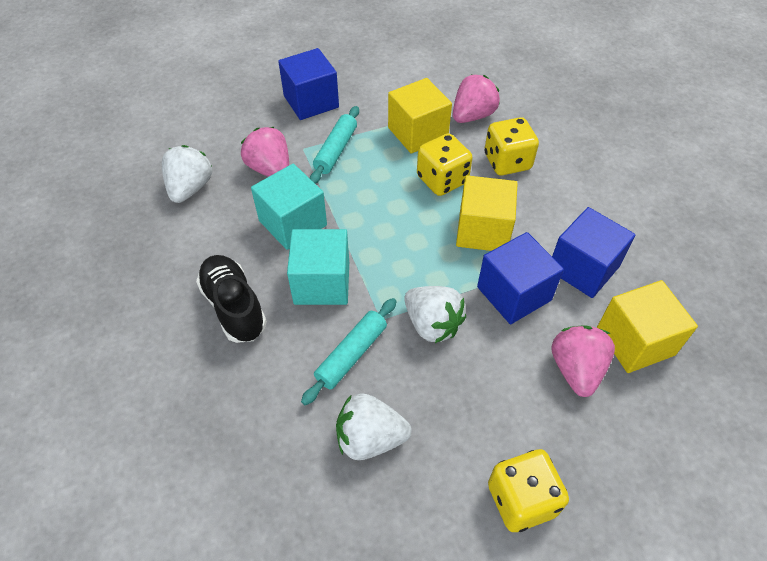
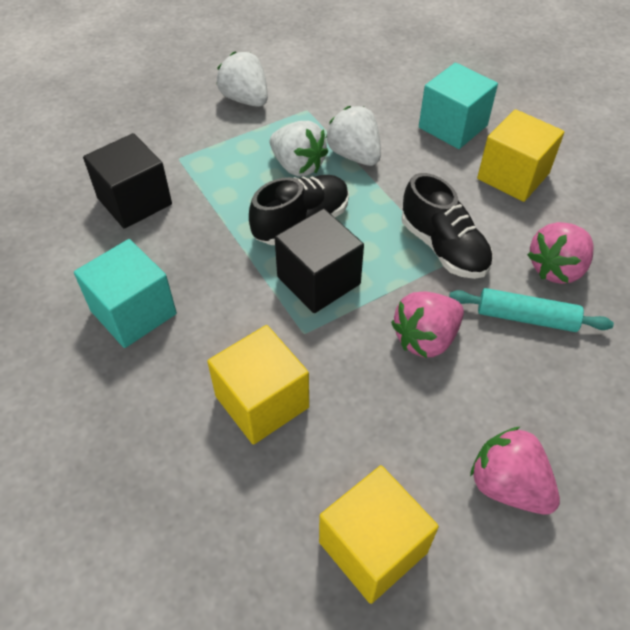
black cube: none = 0 -> [83,133,172,229] [275,208,364,313] = 2
black shoe: [196,255,267,343] = 1 -> [249,175,349,245] [402,173,493,279] = 2
blue cube: [278,48,339,120] [477,232,564,324] [552,207,635,298] = 3 -> none = 0
turquoise rolling pin: [301,298,397,405] [310,106,359,184] = 2 -> [449,288,614,332] = 1
yellow dice: [417,133,473,196] [484,117,539,176] [488,449,569,532] = 3 -> none = 0

